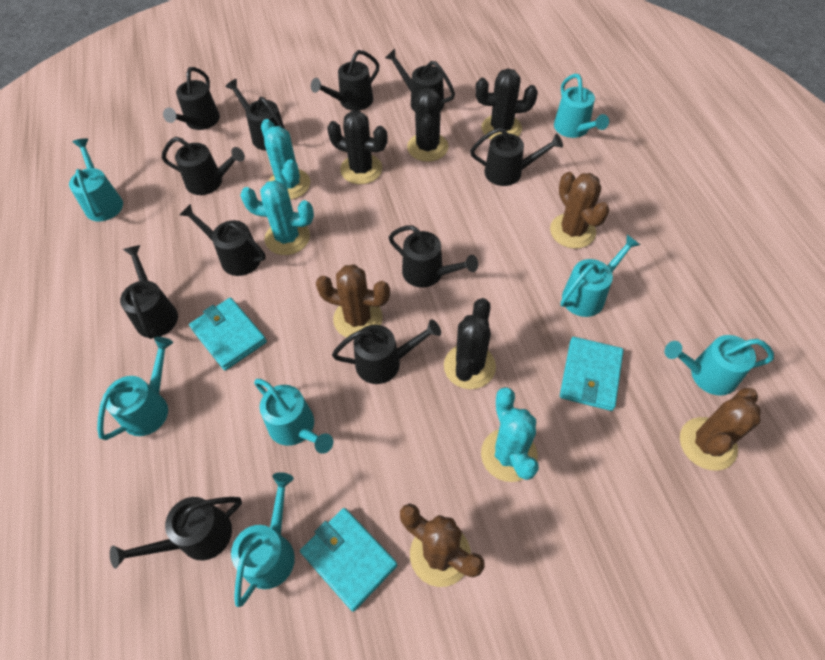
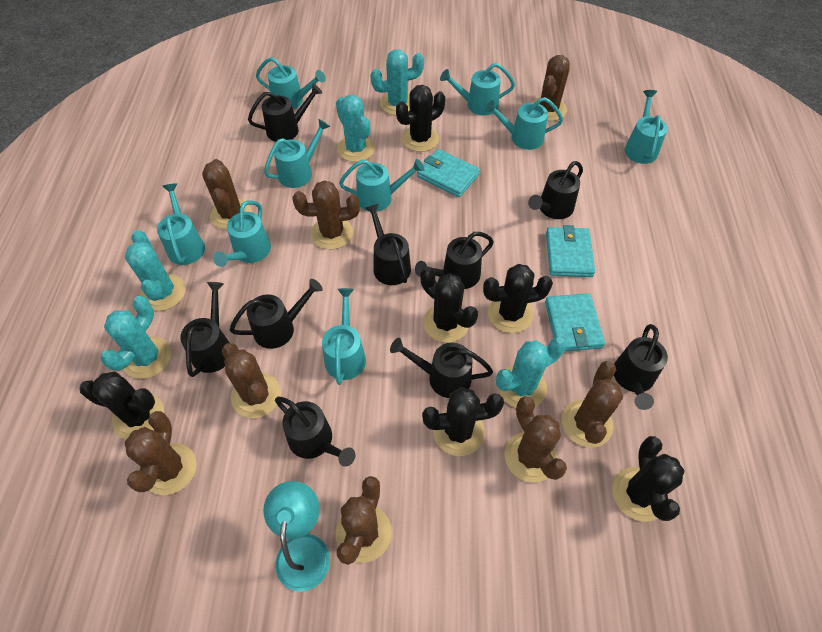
black cactus: [327,111,388,184] [407,88,448,162] [444,298,496,389] [475,68,538,139] = 4 -> [80,372,164,439] [396,85,445,152] [420,266,478,343] [422,387,504,456] [483,264,553,333] [612,436,685,522] = 6
black watering can: [110,497,242,569] [120,245,178,339] [162,137,245,195] [163,67,220,130] [180,204,266,276] [225,79,285,151] [311,50,380,111] [332,319,441,384] [385,49,455,111] [389,225,478,288] [470,128,563,186] = 11 -> [180,282,229,377] [230,279,323,349] [248,84,322,142] [275,397,355,467] [365,203,411,285] [390,338,493,398] [415,232,494,289] [528,161,583,219] [614,324,668,410] = 9
brown cactus: [316,264,390,338] [400,503,485,587] [550,172,610,249] [680,388,761,471] = 4 -> [124,411,197,495] [202,159,251,230] [222,343,281,418] [293,180,360,249] [336,476,392,565] [505,396,567,483] [532,55,570,121] [562,361,623,448] = 8
turquoise cactus: [240,180,314,255] [261,119,310,200] [481,387,539,482] = 3 -> [100,296,171,379] [125,230,186,311] [336,95,375,162] [370,49,424,115] [496,337,566,408] = 5
turquoise lamp: none = 0 -> [263,481,330,592] = 1
turquoise watering can: [69,138,123,221] [97,337,173,440] [231,472,295,607] [254,379,333,454] [554,74,609,138] [561,235,640,317] [664,335,774,396] = 7 -> [157,183,205,265] [213,200,271,267] [256,57,326,109] [264,119,330,188] [322,288,366,385] [339,159,424,212] [440,63,515,116] [485,97,563,150] [624,90,668,164] = 9

